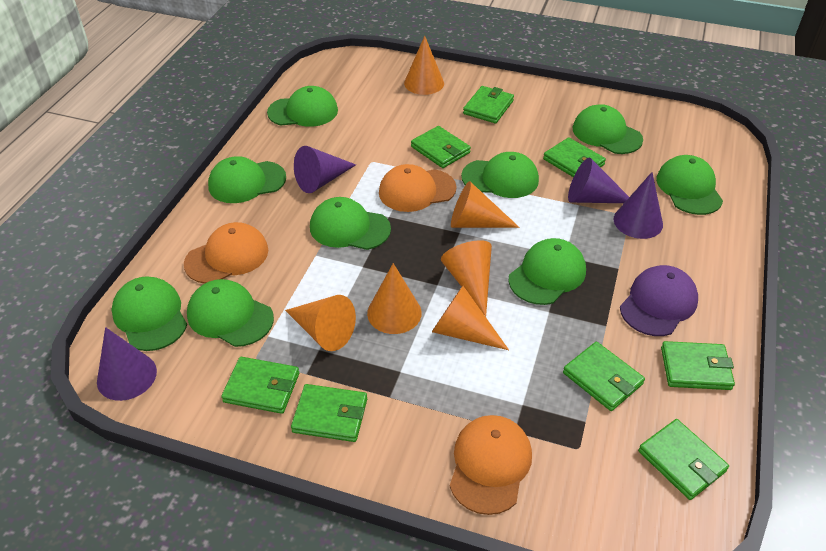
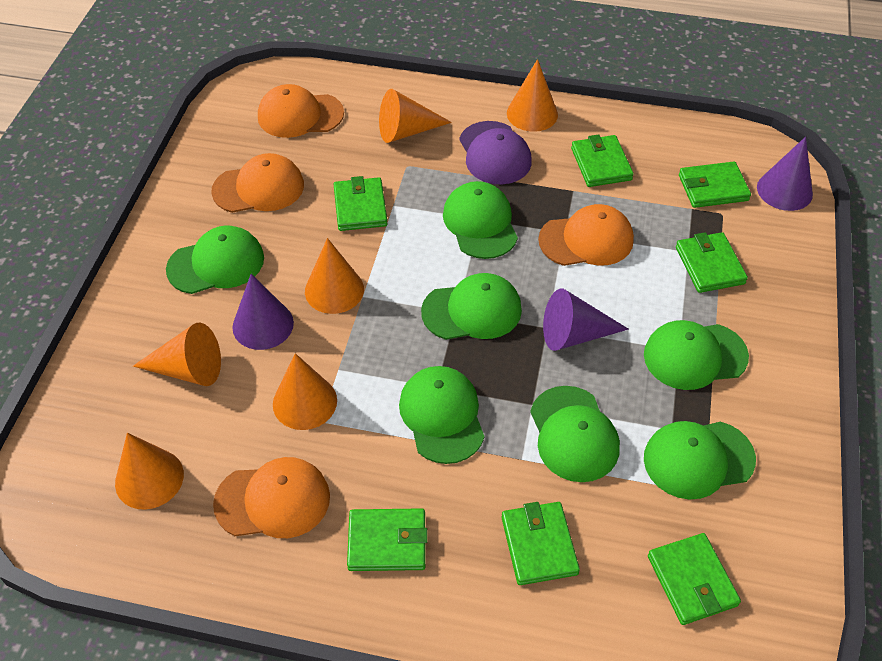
green cap: [112,276,187,351] [187,279,274,347] [208,156,286,203] [267,86,338,127] [310,197,391,250] [461,152,539,198] [509,238,586,305] [573,104,643,154] [656,155,723,215] = 9 -> [166,226,264,294] [399,366,485,464] [421,273,522,340] [443,181,518,259] [530,386,620,482] [644,320,749,390] [644,421,756,499] = 7
green wallet: [221,357,299,414] [291,384,367,442] [411,126,471,168] [463,86,514,123] [543,137,606,177] [563,342,645,411] [638,419,729,500] [661,341,735,390] = 8 -> [333,176,388,231] [347,508,427,571] [502,502,580,585] [571,134,634,187] [648,533,741,625] [676,232,748,293] [679,162,751,208] = 7
orange cap: [184,222,268,284] [379,164,457,212] [450,415,532,515] = 3 -> [211,153,304,213] [213,457,330,538] [258,84,344,138] [538,204,634,266] = 4
purple cone: [97,327,157,401] [294,146,356,193] [568,158,629,203] [614,172,663,239] = 4 -> [233,274,294,350] [543,289,629,351] [757,137,813,211] = 3

